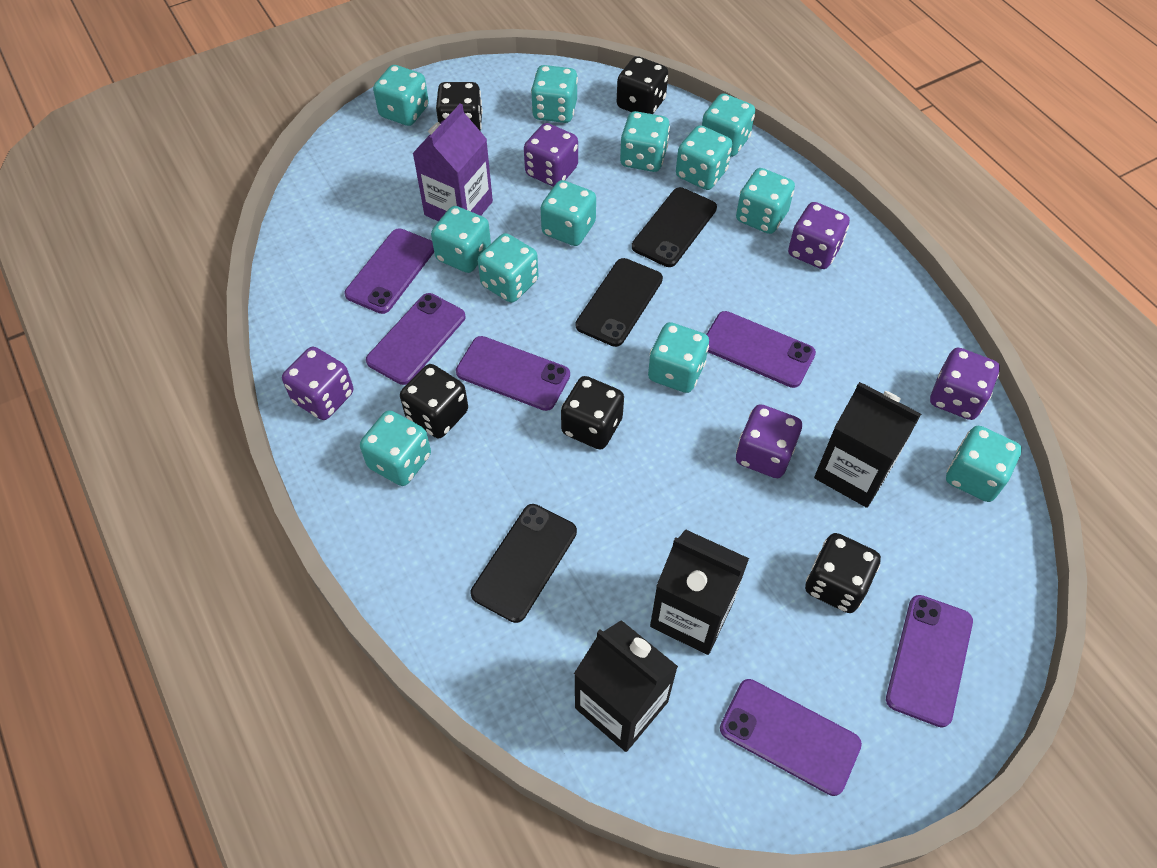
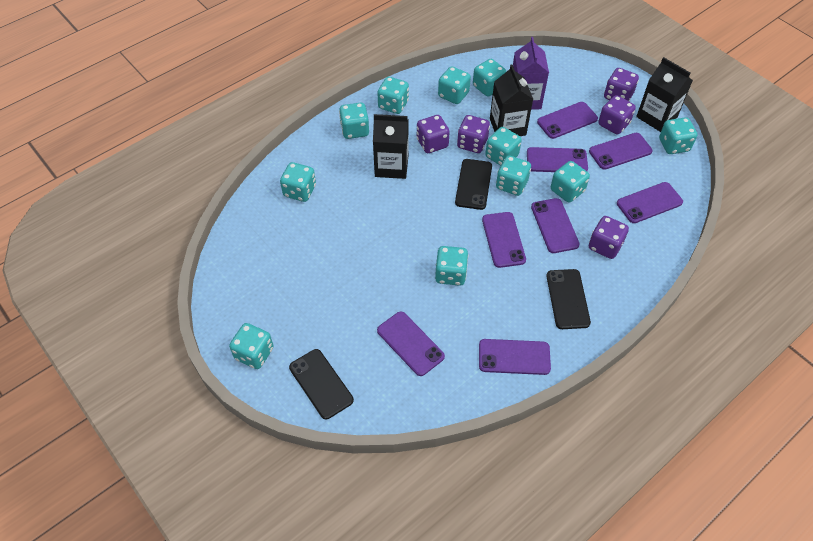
black dice: [400,364,468,438] [436,82,483,131] [561,376,624,450] [617,56,668,114] [805,533,881,613] = 5 -> none = 0
purple phone: [345,228,434,314] [366,293,465,385] [456,336,570,411] [706,311,816,388] [720,679,862,796] [886,595,973,728] = 6 -> [377,312,445,376] [479,339,551,375] [482,212,526,268] [527,147,588,172] [531,198,580,253] [537,102,598,139] [589,133,653,170] [617,182,683,223] = 8
turquoise dice: [360,410,431,486] [373,65,429,126] [431,206,491,273] [478,233,538,303] [531,65,578,123] [541,180,596,246] [620,111,670,172] [648,322,709,393] [676,125,732,190] [702,93,755,157] [736,168,795,234] [946,426,1022,502] = 12 -> [229,323,273,369] [280,162,316,202] [339,102,369,139] [377,77,409,114] [435,246,468,286] [438,66,471,104] [473,59,506,97] [485,127,522,166] [496,155,531,196] [551,161,590,203] [659,117,697,154] = 11

